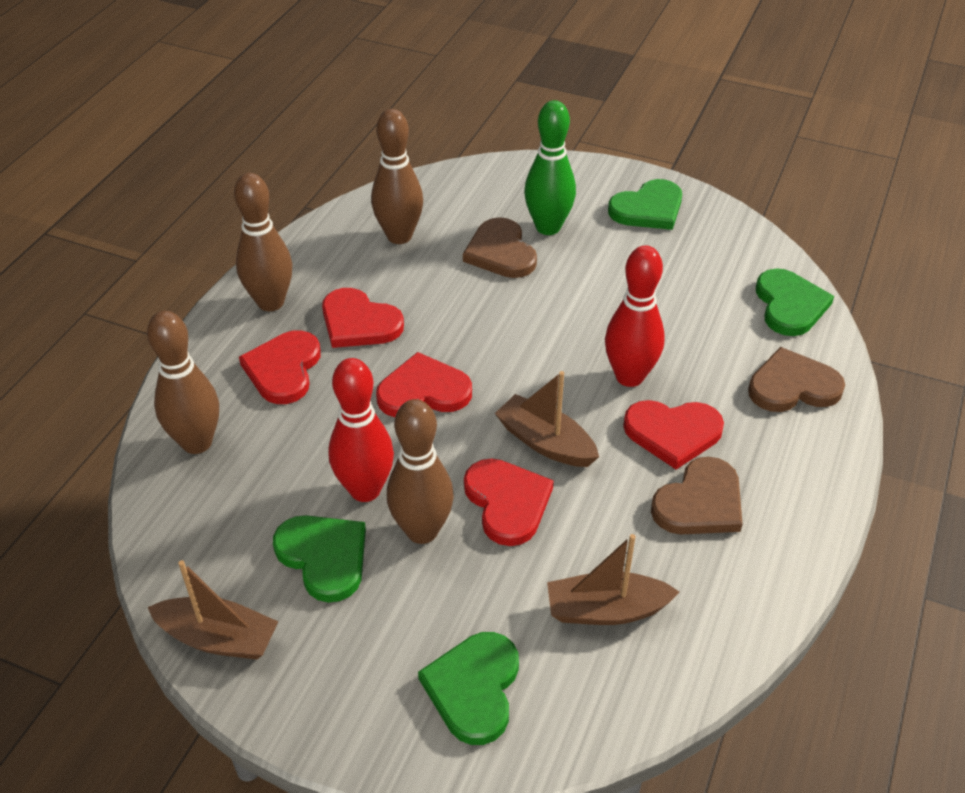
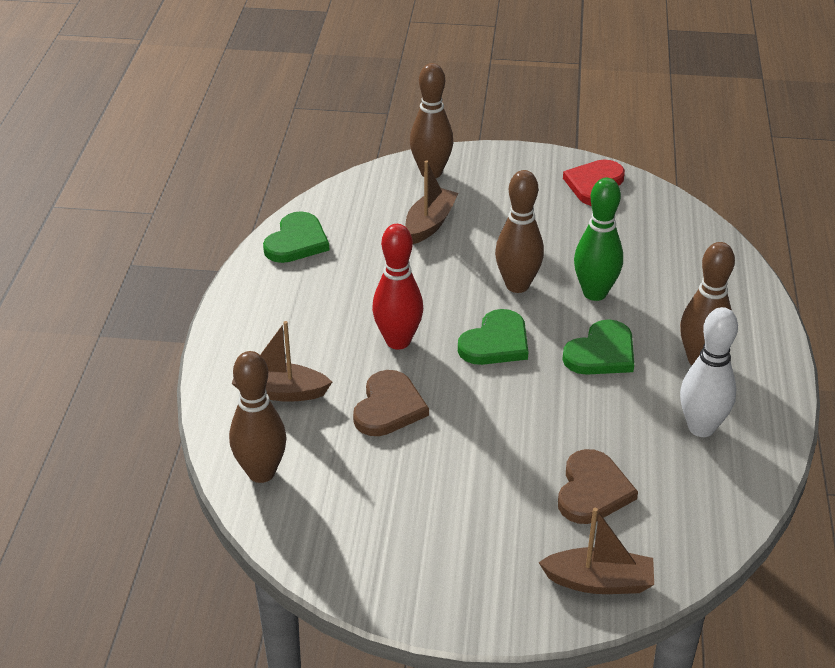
brown heart: [463,217,537,278] [651,457,743,534] [748,347,845,412] = 3 -> [353,370,429,436] [558,449,638,524] = 2
green heart: [273,515,366,603] [418,632,519,745] [608,179,682,230] [756,268,834,336] = 4 -> [263,211,329,263] [458,309,528,365] [562,319,634,375] = 3
red bowling pin: [328,358,394,502] [605,245,665,387] = 2 -> [372,224,423,350] = 1
red heart: [239,330,321,404] [322,288,404,348] [376,352,472,417] [464,458,554,546] [623,400,724,470] = 5 -> [563,160,625,206] = 1
white bowling pin: none = 0 -> [680,307,738,437] = 1

